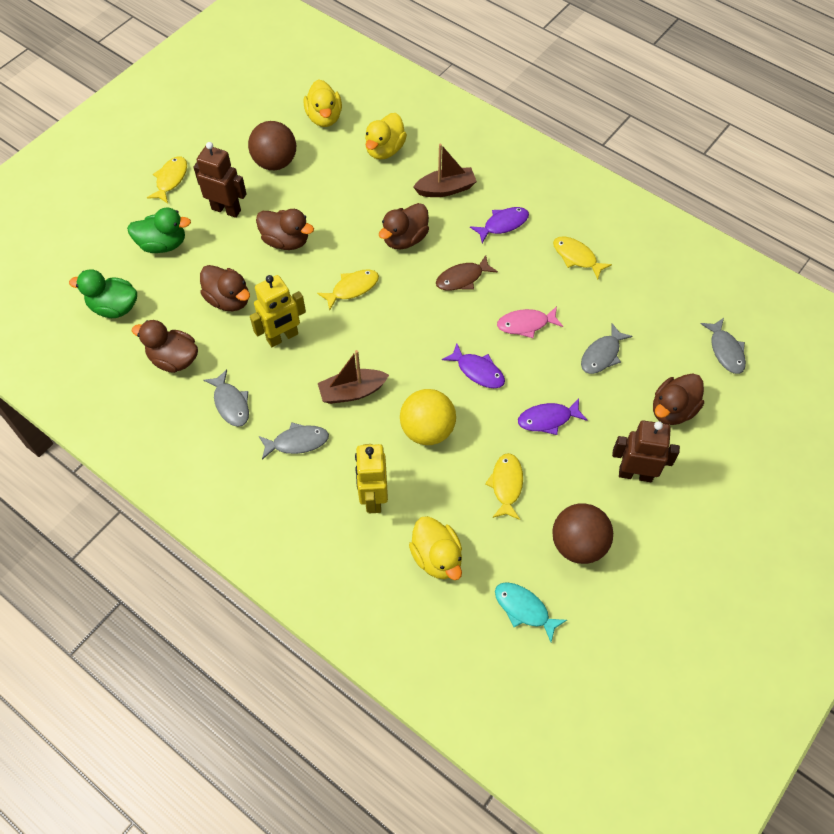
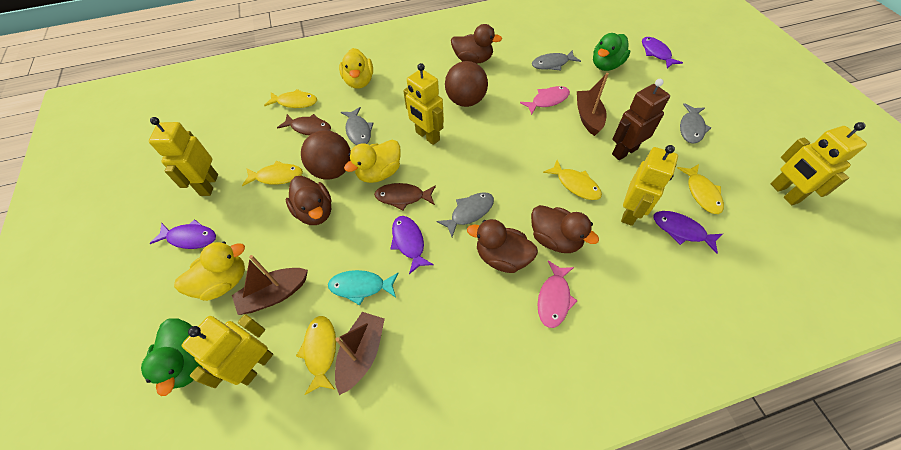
brown boat: [318,350,389,404] [413,144,477,197] = 2 -> [232,255,308,315] [335,312,385,395] [577,73,609,136] = 3
brown duck: [132,320,198,373] [200,265,250,311] [256,209,314,250] [379,203,429,249] [653,374,704,425] = 5 -> [286,176,331,225] [451,24,502,64] [467,219,538,273] [531,205,599,253] = 4
brown fish: [436,255,498,291] = 1 -> [277,114,331,136] [374,183,436,211] = 2
brown robot: [193,142,247,218] [612,420,680,482] = 2 -> [612,79,670,160] = 1
pink fish: [497,306,563,338] = 1 -> [520,86,570,115] [537,261,578,328] = 2
purple fish: [442,343,505,388] [470,207,529,243] [518,398,587,435] = 3 -> [150,219,216,249] [390,216,434,274] [642,37,683,68] [654,211,723,254] = 4
yellow ball: [400,389,456,445] = 1 -> none = 0
yellow fish: [147,157,187,203] [317,269,379,310] [485,453,523,520] [553,236,612,280] = 4 -> [242,161,303,186] [264,89,317,108] [296,316,336,395] [543,160,602,200] [677,164,724,214] = 5
yellow robot: [250,275,306,347] [355,444,388,513] = 2 -> [149,117,218,196] [182,314,273,388] [403,63,444,145] [621,145,678,226] [771,122,867,205] = 5

